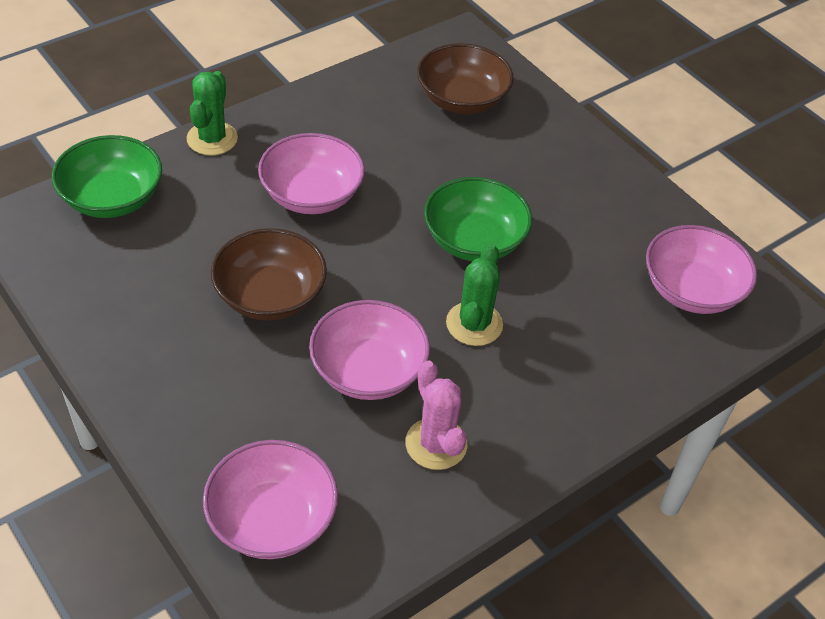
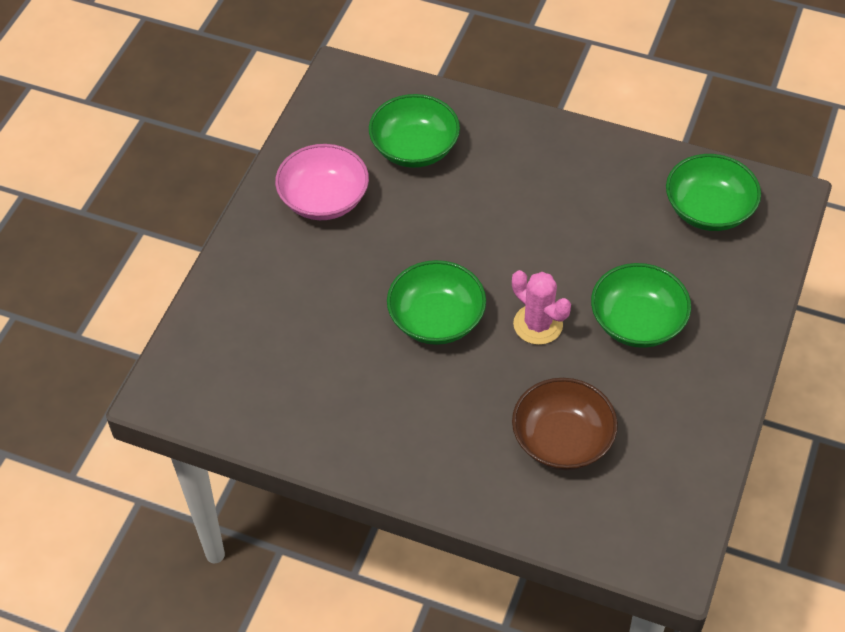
brown bowl: [211,228,327,321] [417,43,514,114] = 2 -> [512,378,618,470] = 1
green bowl: [52,135,162,218] [424,177,532,261] = 2 -> [369,94,460,168] [387,260,486,345] [591,263,691,348] [666,154,761,231] = 4
green cactus: [186,71,238,156] [446,243,503,346] = 2 -> none = 0
pink bowl: [203,440,338,559] [258,133,365,214] [309,300,430,400] [646,225,757,314] = 4 -> [275,144,369,220] = 1

